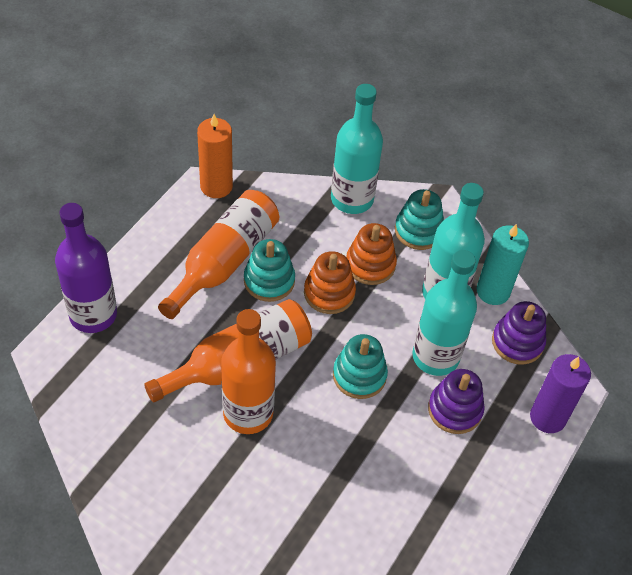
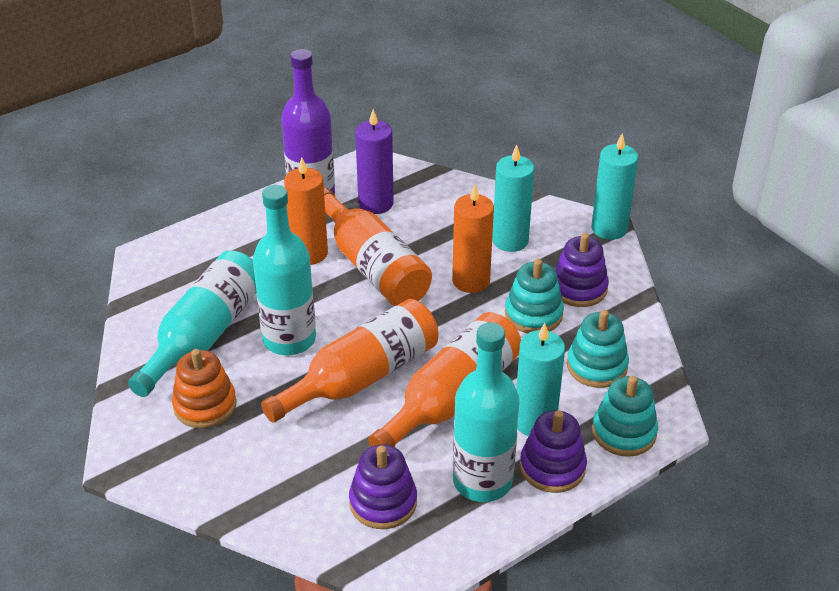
orange candle: [197,114,233,198] = 1 -> [284,157,328,265] [452,184,494,293] = 2
orange stacking toy: [304,251,356,314] [346,223,397,285] = 2 -> [172,349,237,428] = 1
purple stacking toy: [428,369,485,434] [492,301,546,365] = 2 -> [349,445,417,529] [520,410,587,493] [555,233,609,307] = 3
turquoise candle: [477,224,529,305] = 1 -> [492,145,534,252] [516,323,565,436] [592,133,638,240] = 3

